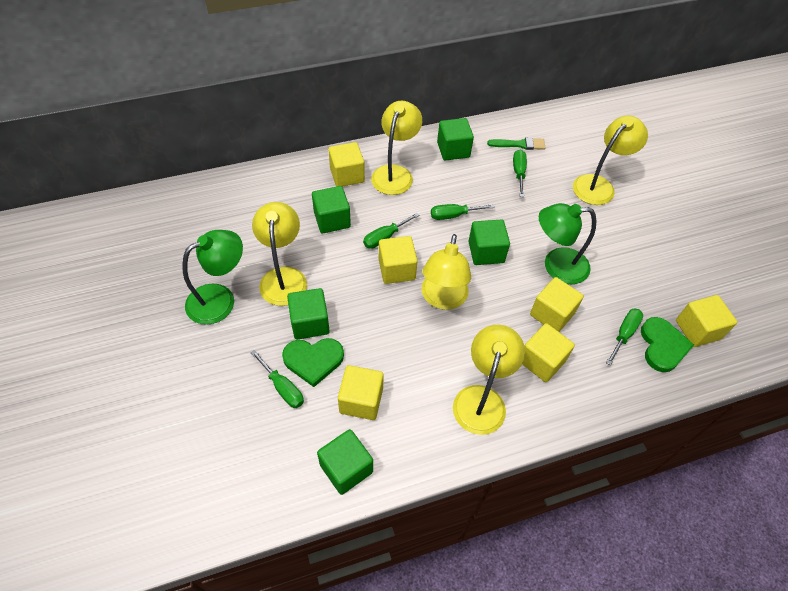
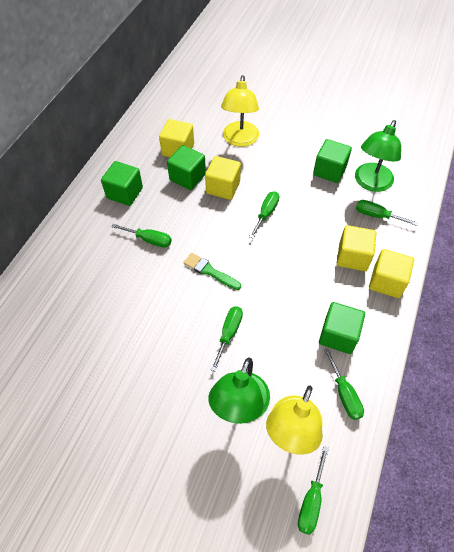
green cube: [287,288,329,340] [312,186,351,234] [317,429,373,495] [437,118,474,160] [468,219,510,265] = 5 -> [101,161,143,206] [167,145,206,190] [313,139,352,183] [319,302,365,354] = 4
green heart: [282,338,344,387] [641,317,694,372] = 2 -> none = 0
green screwdriver: [251,350,304,408] [363,213,419,249] [431,204,495,220] [513,150,527,197] [606,309,643,366] = 5 -> [111,224,172,248] [211,306,243,371] [249,191,279,238] [298,446,329,535] [324,348,364,420] [356,200,418,226] = 6
yellow cube: [328,142,365,187] [338,365,384,420] [379,236,418,284] [522,323,575,382] [530,277,584,332] [676,295,737,347] = 6 -> [159,119,194,157] [205,156,241,200] [337,225,376,271] [369,249,414,298] = 4
yellow lamp: [252,202,307,306] [371,101,422,195] [422,234,471,310] [453,325,525,435] [573,115,648,205] = 5 -> [221,75,259,147] [266,386,323,455] = 2

